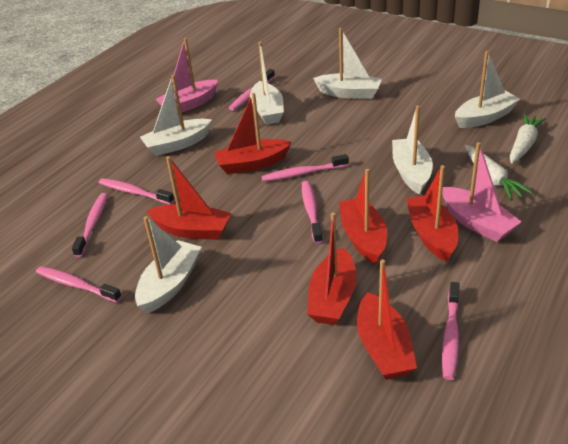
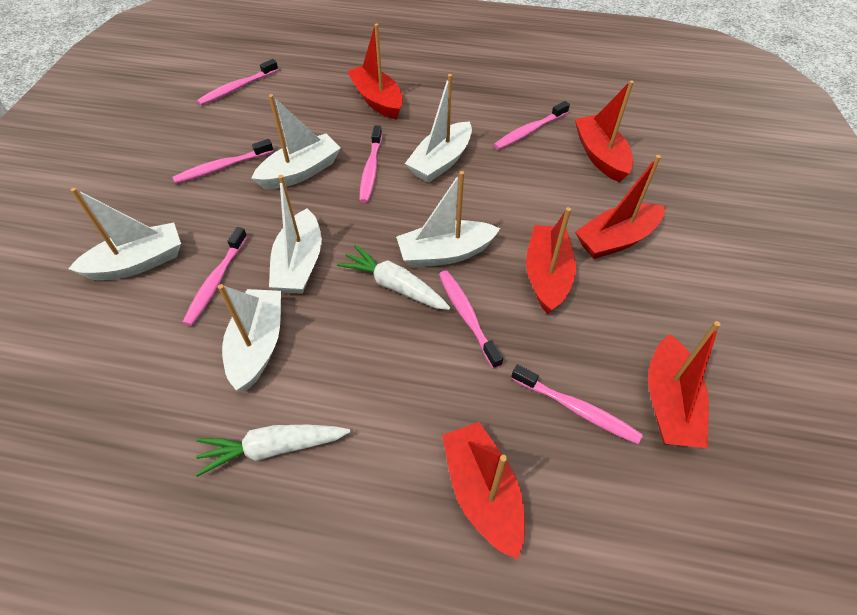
pink boat: [155,38,218,114] [442,142,521,242] = 2 -> none = 0

